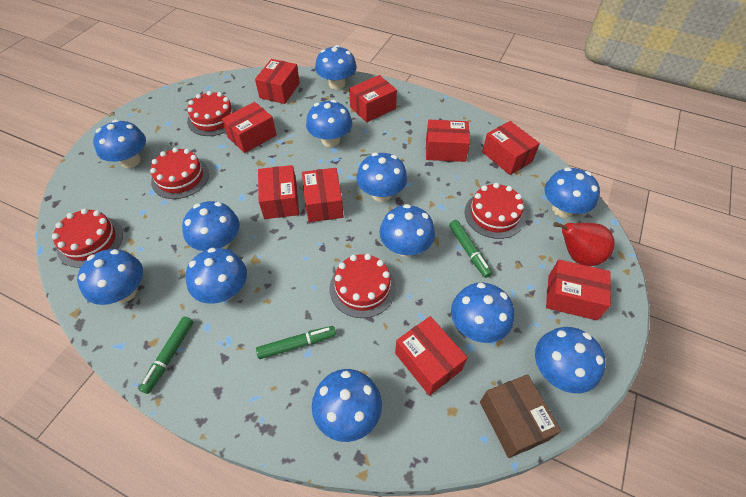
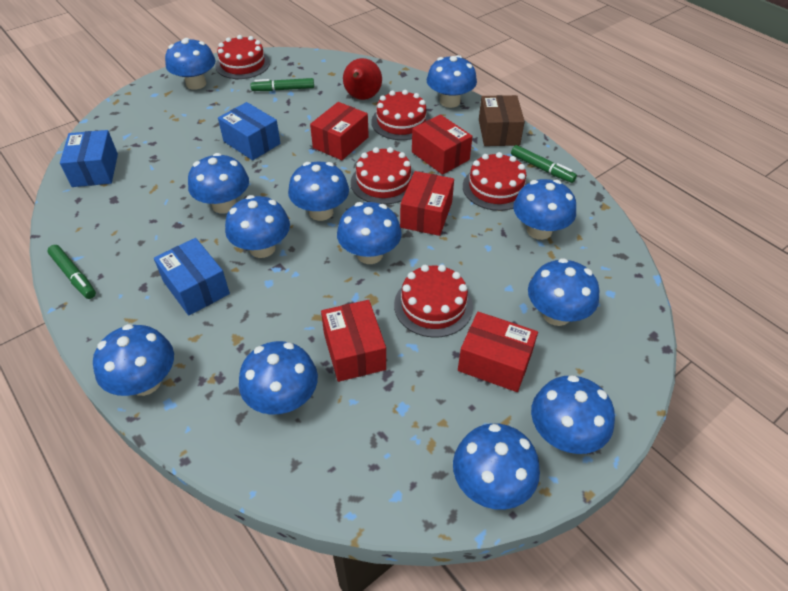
blue box: none = 0 -> [60,130,118,187] [154,238,230,316] [218,102,281,160] = 3
red box: [222,102,276,153] [255,59,300,104] [258,165,299,219] [302,168,344,222] [349,75,397,123] [395,316,468,396] [426,120,470,162] [482,121,540,175] [546,260,611,320] = 9 -> [310,102,369,160] [321,300,386,382] [400,171,454,236] [412,114,473,175] [458,312,538,392] = 5

